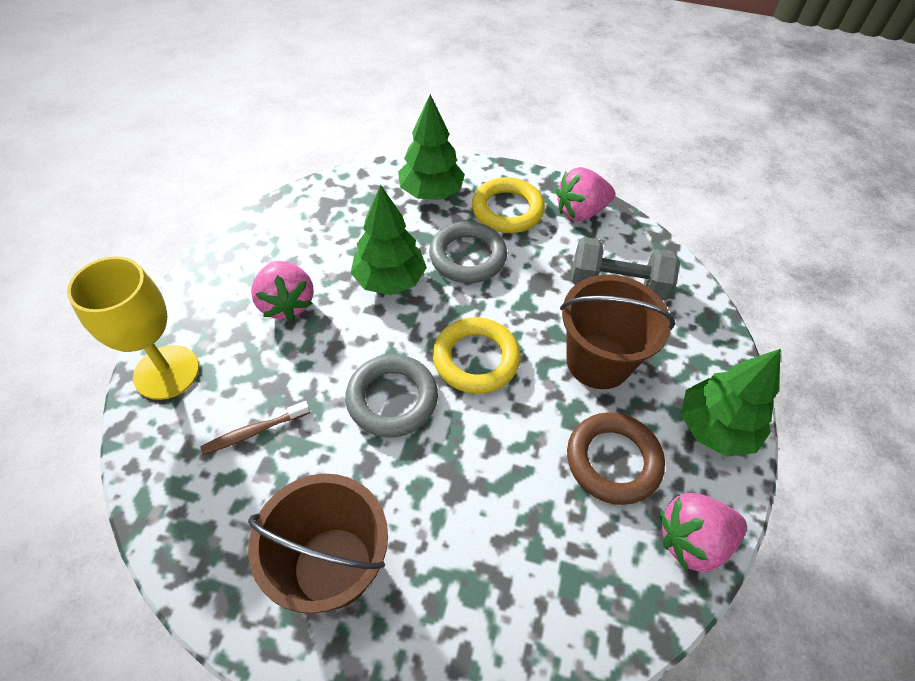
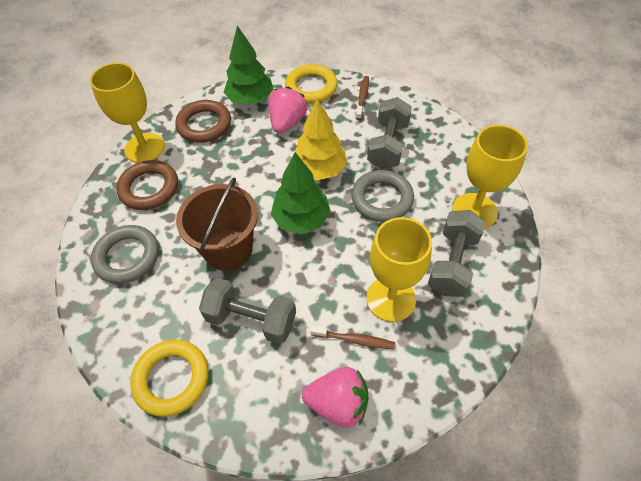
brown bucket: [248,474,388,614] [560,275,675,389] = 2 -> [176,178,258,271] = 1
brown ring: [567,412,665,505] = 1 -> [116,160,178,210] [175,100,231,143] = 2
brown toothbrush: [200,401,310,455] = 1 -> [310,325,395,349] [356,76,369,120] = 2
green tree: [351,185,427,295] [398,94,465,200] [681,349,781,457] = 3 -> [224,26,273,105] [271,152,331,234] = 2
grey dumbbell: [572,237,680,301] = 1 -> [199,278,296,344] [367,97,412,169] [428,210,486,297] = 3
pink strawberry: [251,261,314,321] [556,167,615,221] [660,493,747,572] = 3 -> [268,87,307,133] [302,367,369,428] = 2
yellow goblet: [67,257,199,400] = 1 -> [90,63,165,163] [366,217,432,322] [452,125,528,229] = 3
yellow tree: none = 0 -> [294,99,347,180] = 1

